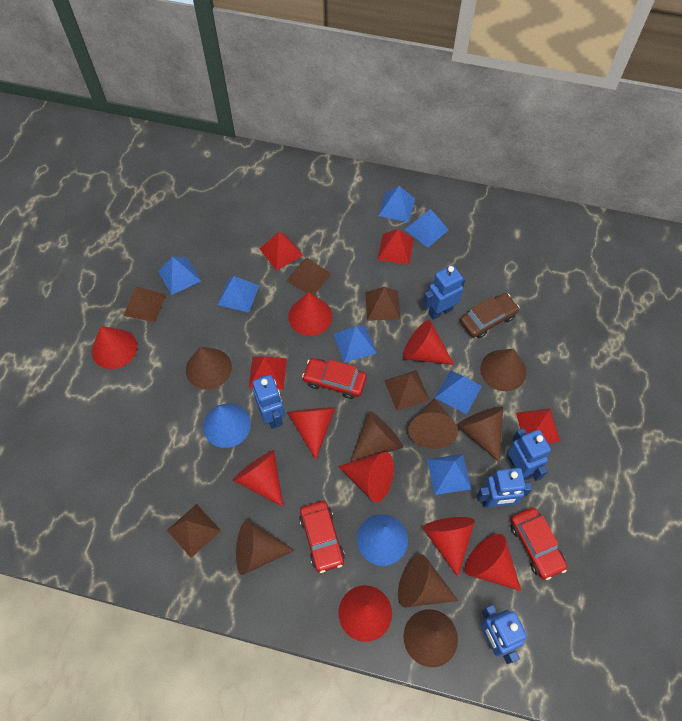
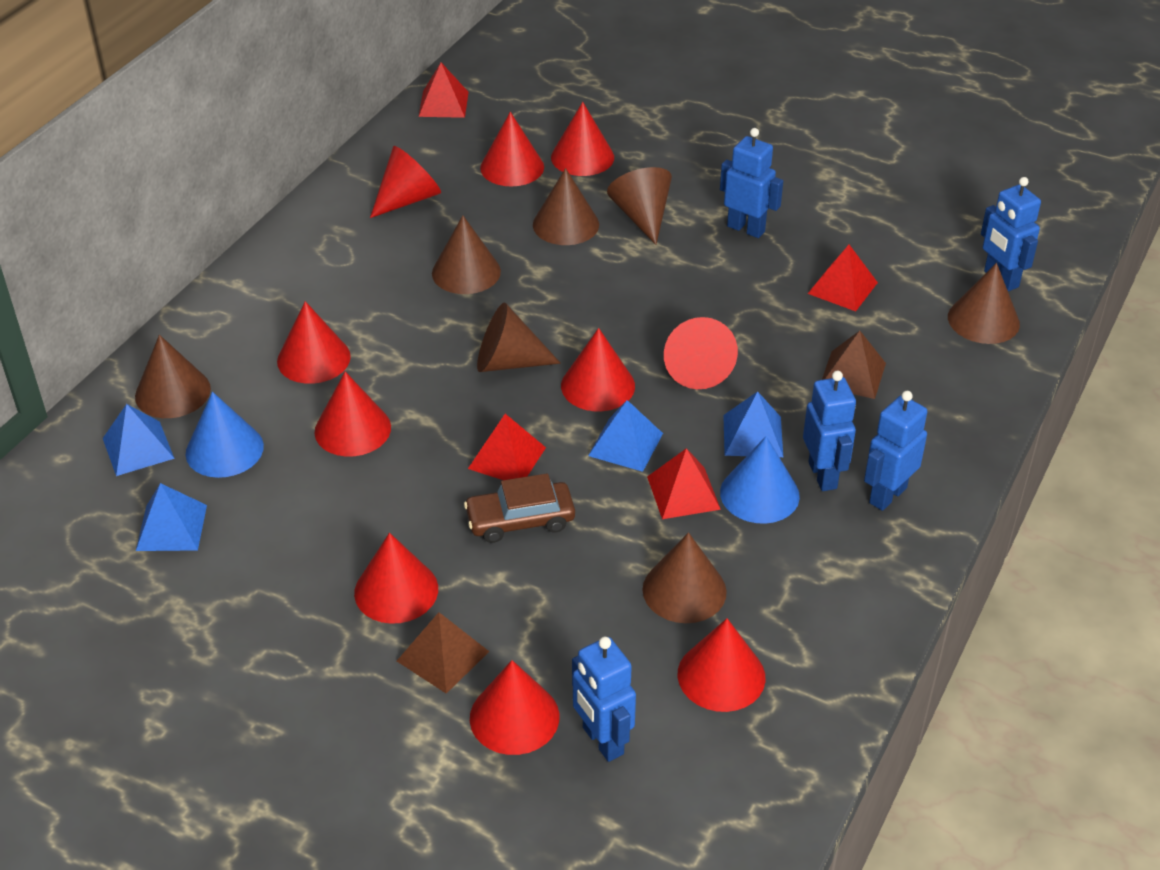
blue pyramid: [158,257,201,295] [218,276,259,313] [334,325,377,363] [378,186,415,222] [405,209,449,248] [427,454,471,495] [435,370,482,414] = 7 -> [103,404,175,476] [136,483,207,551] [588,400,663,472] [723,391,783,457] = 4
brown cone: [186,347,232,390] [236,520,295,575] [350,411,403,462] [398,554,458,607] [403,609,458,667] [408,399,458,449] [457,407,503,462] [480,348,526,391] = 8 -> [135,335,211,418] [432,215,501,294] [477,302,561,372] [533,168,599,245] [607,167,672,245] [642,532,727,623] [948,263,1020,344] = 7
brown pyramid: [124,286,166,322] [167,504,221,558] [287,258,331,295] [365,287,401,321] [384,370,430,411] = 5 -> [397,612,489,694] [822,331,886,399] = 2
red car: [299,501,345,573] [302,358,367,399] [511,508,567,580] = 3 -> none = 0
red cone: [92,326,137,369] [233,450,283,507] [287,407,335,460] [288,292,332,336] [338,452,394,502] [338,585,392,642] [403,320,454,365] [423,517,475,577] [465,534,521,591] = 9 -> [277,301,351,384] [314,371,391,457] [354,533,438,624] [370,146,441,218] [470,660,559,755] [480,112,544,187] [551,102,614,176] [561,328,635,411] [664,317,738,389] [678,618,765,712] = 10

